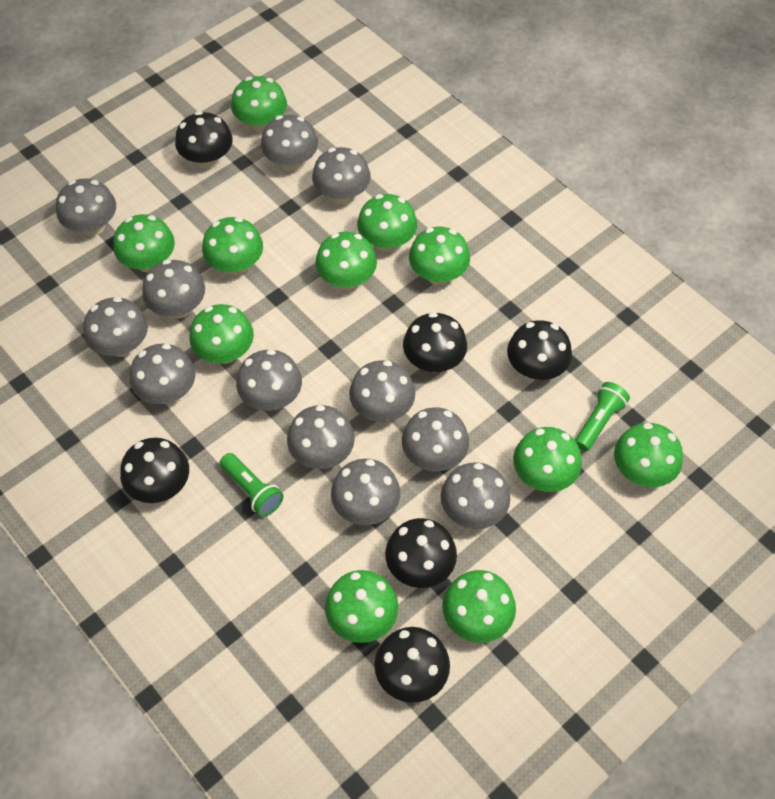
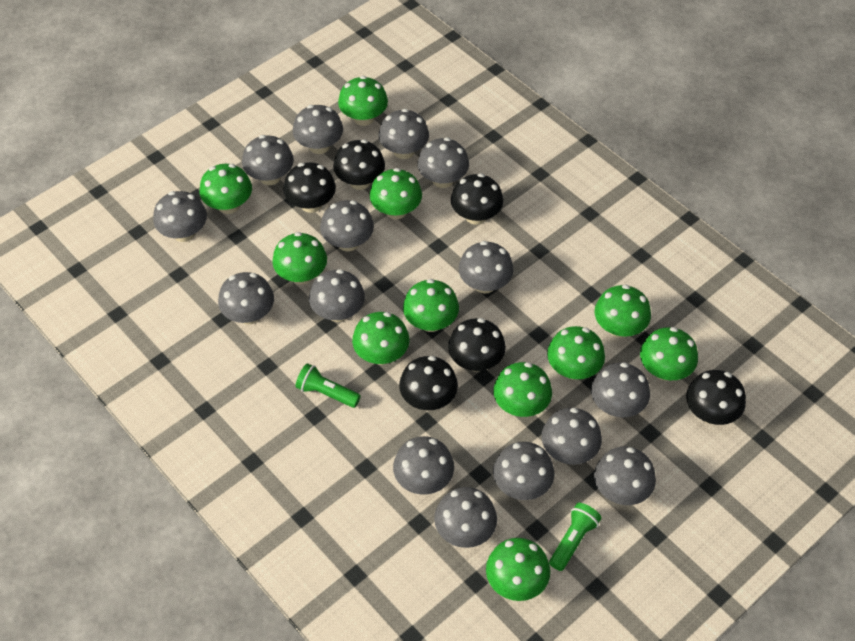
grey mushroom: [56,178,116,236] [83,297,148,357] [130,344,195,404] [142,259,205,319] [236,349,302,411] [261,115,318,171] [287,405,355,469] [312,147,371,205] [331,459,400,525] [349,360,415,422] [402,407,469,471] [441,462,510,529] = 12 -> [153,191,207,242] [218,272,274,325] [242,135,294,185] [293,105,343,154] [309,269,365,322] [320,200,374,251] [378,109,429,159] [393,436,454,495] [418,137,469,188] [434,487,497,548] [459,241,514,294] [493,442,554,500] [542,408,602,465] [591,362,650,418] [594,447,656,505] = 15

